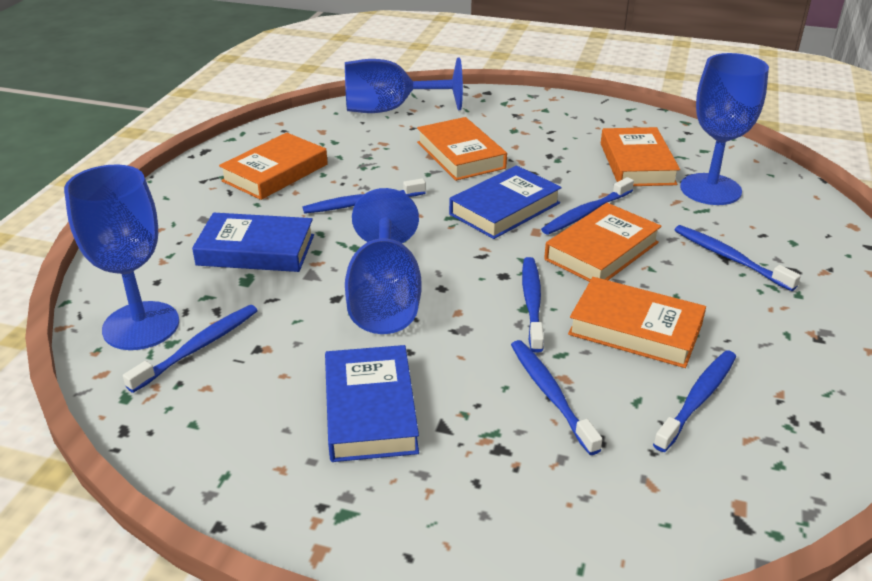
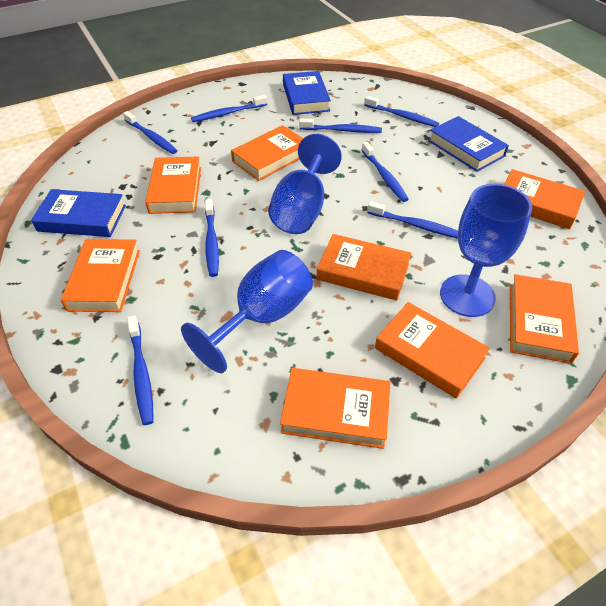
blue goblet: [64,165,179,350] [345,57,463,113] [345,188,421,334] [680,53,769,205] = 4 -> [181,250,313,373] [268,134,342,234] [440,184,532,317] = 3
blue toothbrush: [123,305,258,393] [303,178,426,214] [511,340,603,455] [522,257,544,353] [541,177,634,235] [653,350,736,452] [675,225,801,291] = 7 -> [123,111,177,154] [127,315,154,425] [191,95,267,122] [205,199,219,277] [299,118,382,133] [362,142,409,202] [364,96,439,127] [367,201,458,239] = 8
orange book: [219,133,328,200] [417,117,507,181] [544,203,662,282] [568,277,706,368] [601,127,680,186] = 5 -> [61,239,140,312] [145,156,201,214] [231,125,303,181] [280,368,391,449] [316,234,411,300] [375,302,490,399] [504,169,585,229] [510,274,579,364] = 8

